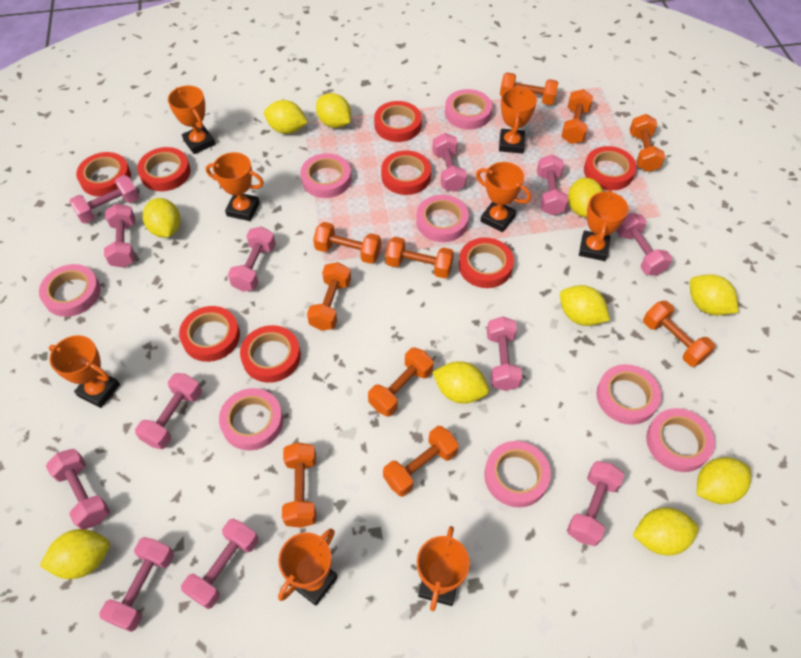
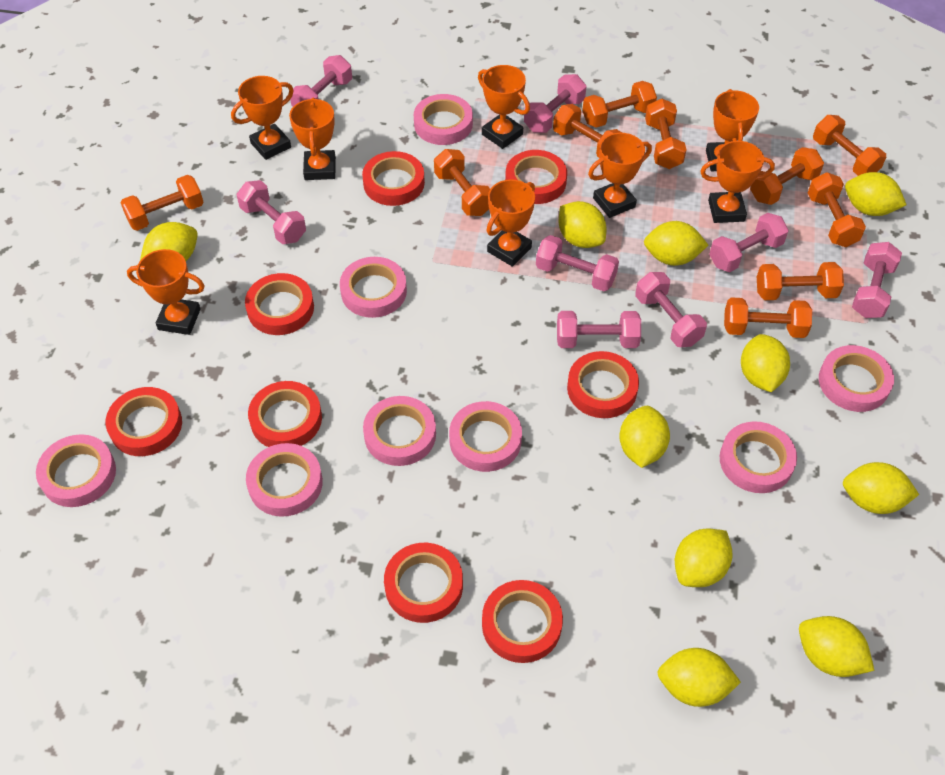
pink dumbbell: [46,449,110,529] [69,175,139,223] [99,537,174,632] [104,203,135,268] [135,373,202,449] [181,518,258,609] [228,226,276,292] [433,133,467,192] [487,316,522,391] [537,155,568,216] [567,461,625,546] [616,213,672,276] = 12 -> [237,180,306,244] [290,55,352,107] [524,74,586,133] [536,235,619,291] [557,311,641,348] [635,272,707,347] [709,213,789,272] [852,242,902,318] = 8

